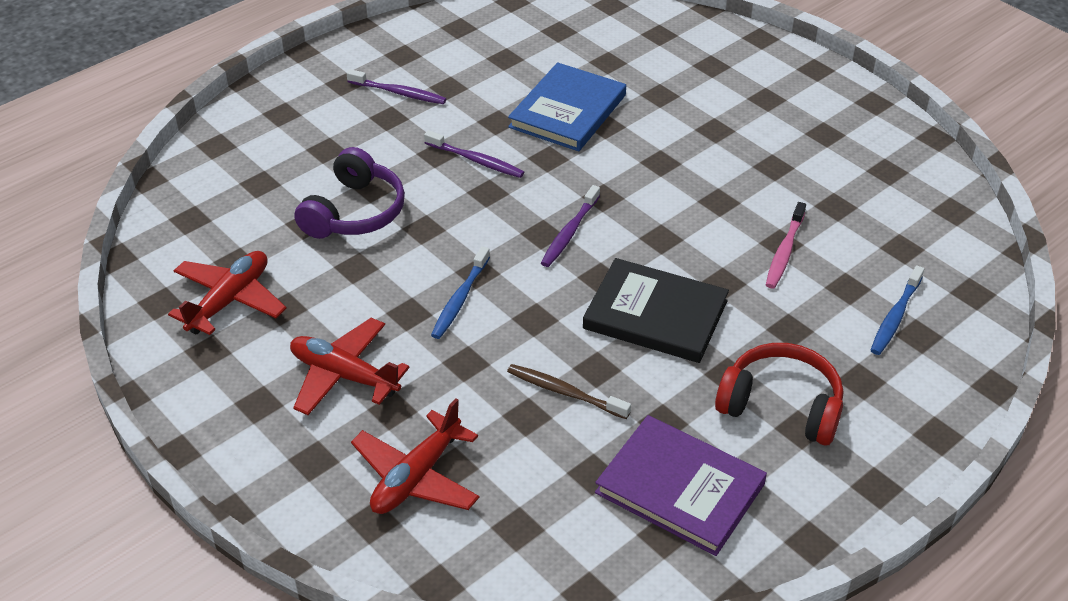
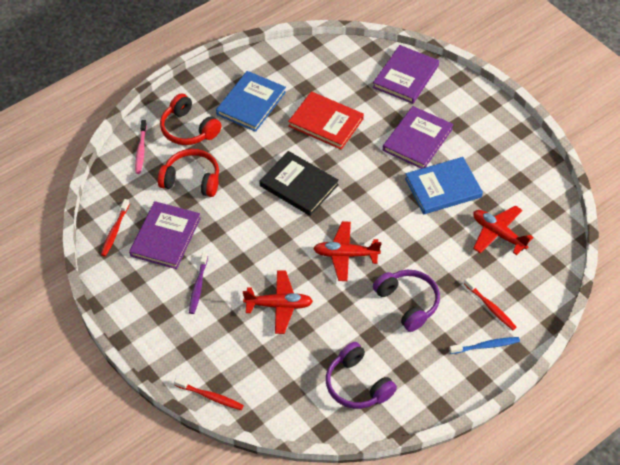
blue book: [508,62,626,151] = 1 -> [216,71,286,132] [405,157,483,214] = 2
blue toothbrush: [431,246,490,339] [871,265,924,355] = 2 -> [449,337,520,354] = 1
brown toothbrush: [507,364,631,419] = 1 -> none = 0
purple book: [595,415,767,556] = 1 -> [129,201,201,269] [373,45,439,104] [383,106,453,169] = 3
purple headphones: [294,147,405,239] = 1 -> [326,342,397,409] [373,270,440,332] = 2
purple toothbrush: [347,69,446,104] [424,130,524,178] [541,185,600,267] = 3 -> [189,252,208,314] = 1
red book: none = 0 -> [288,91,364,150] = 1
red headphones: [715,343,843,446] = 1 -> [158,149,219,197] [160,94,221,145] = 2
red toothbrush: none = 0 -> [101,199,130,257] [174,378,244,410] [464,278,516,330] = 3

